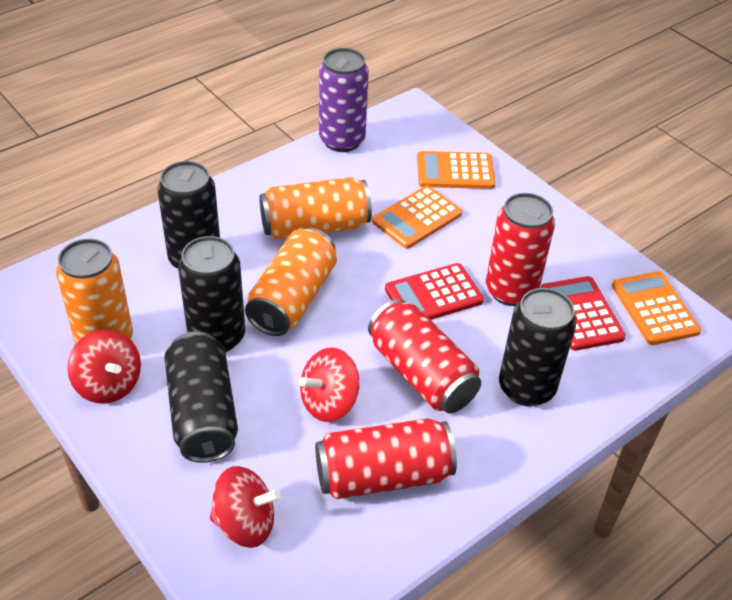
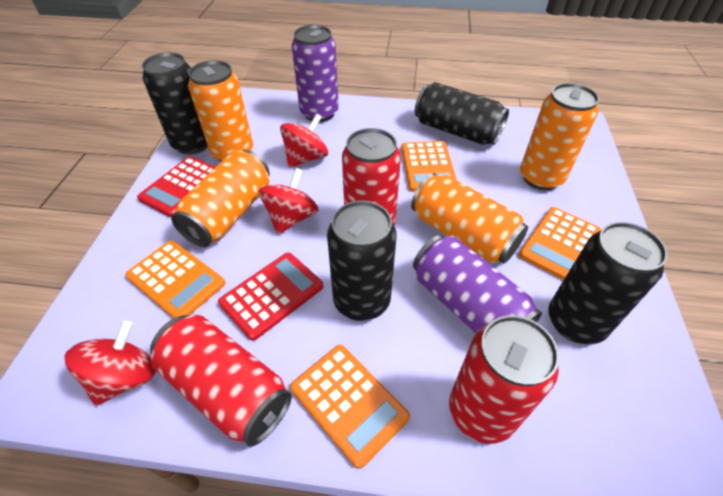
orange calculator: [372,186,462,249] [417,151,496,189] [612,271,701,345] = 3 -> [125,241,225,318] [290,345,410,469] [401,141,457,192] [519,207,602,280] = 4
orange can: [56,239,133,344] [245,228,337,336] [259,177,372,239] = 3 -> [171,150,269,247] [188,60,253,162] [411,173,528,263] [520,83,599,190] = 4
purple can: [319,48,369,152] = 1 -> [291,25,339,122] [413,235,542,333] = 2

